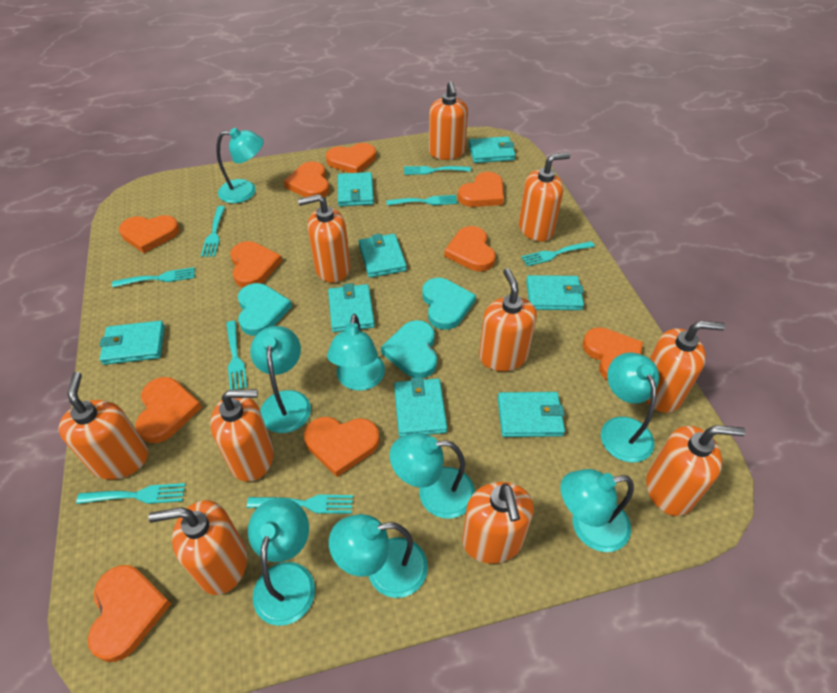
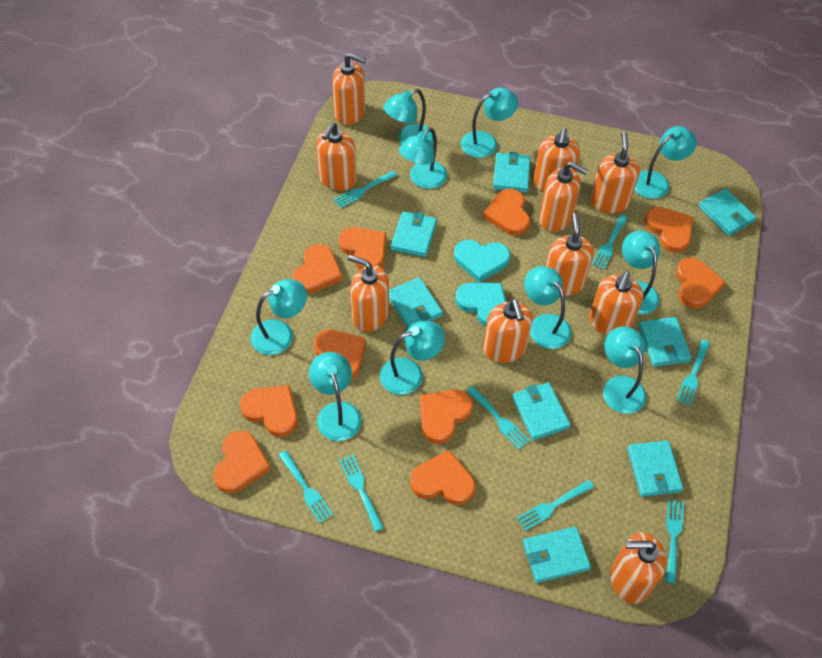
turquoise heart: [238,283,292,336] [381,320,437,378] [422,278,476,330] = 3 -> [454,240,511,283] [455,283,506,326] = 2
turquoise lamp: [216,128,264,203] [248,498,315,626] [250,326,311,433] [327,314,385,391] [329,514,428,598] [390,433,475,519] [560,469,634,552] [601,352,659,463] = 8 -> [251,279,307,355] [309,352,362,441] [380,321,445,395] [383,89,433,144] [399,128,447,189] [461,88,518,158] [524,266,571,349] [603,326,647,414] [622,231,660,315] [635,126,697,199] = 10

